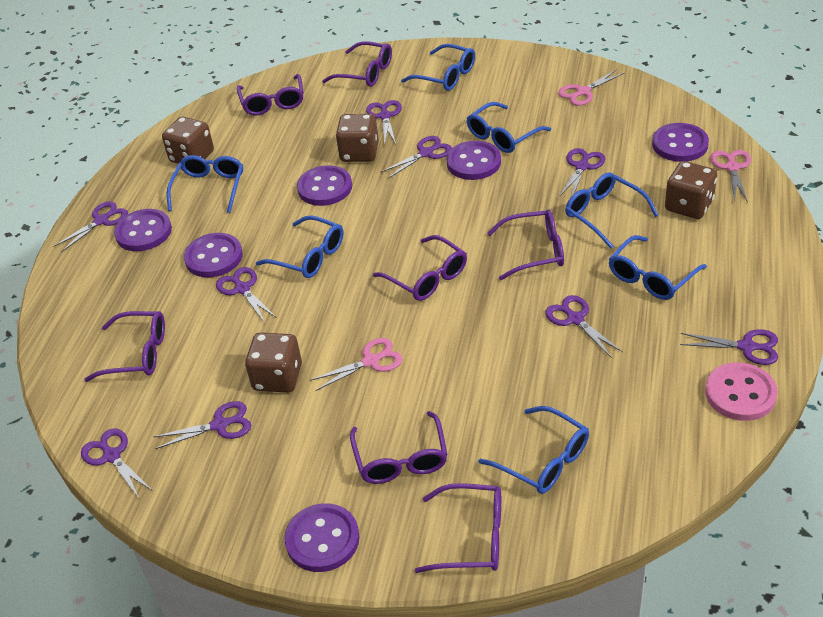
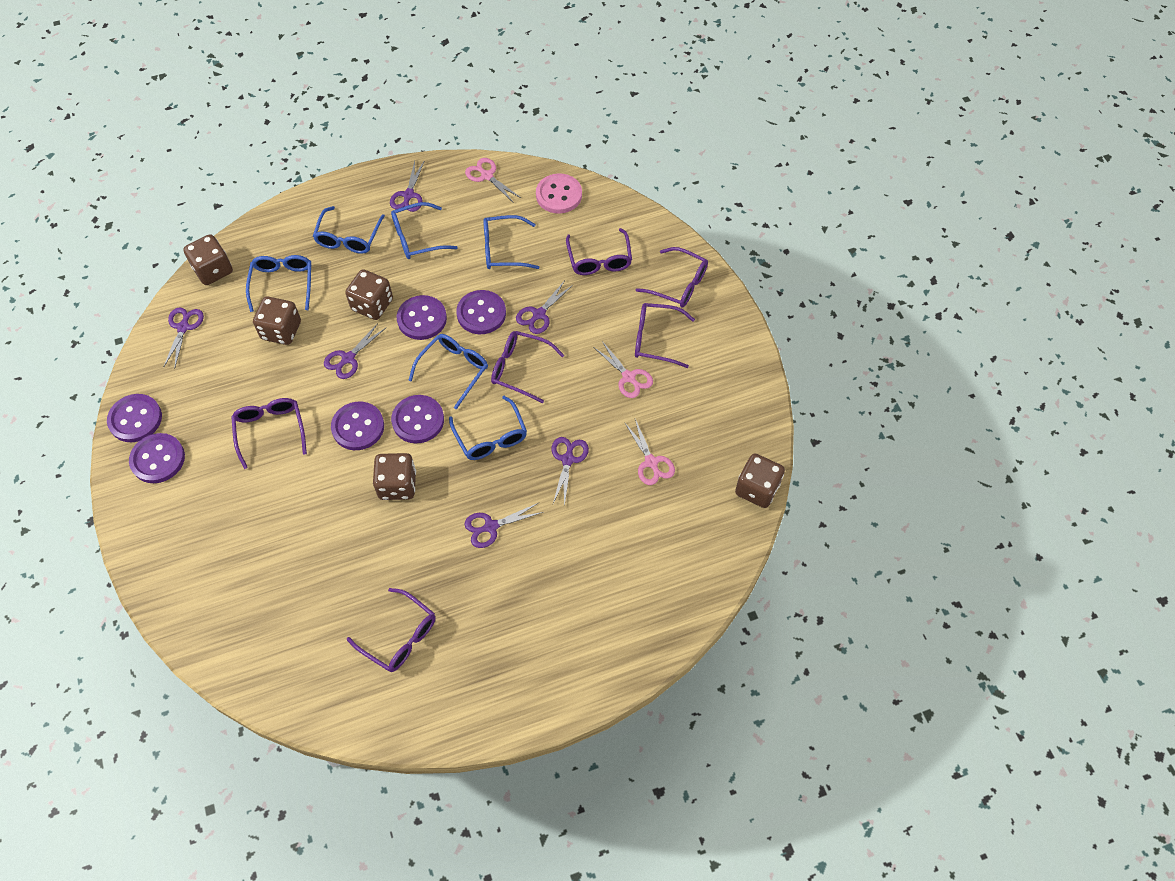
blue glasses: [167,155,243,213] [256,215,343,278] [401,44,475,91] [467,102,551,153] [478,406,589,494] [565,172,659,249] [609,235,707,300] = 7 -> [246,255,311,312] [313,206,385,254] [391,202,458,259] [408,334,488,410] [449,396,527,460] [483,215,539,269] = 6
brown dice: [162,117,214,164] [245,332,302,393] [336,114,379,162] [665,161,717,219] = 4 -> [183,234,233,285] [253,297,301,345] [345,269,393,320] [373,453,416,500] [735,453,785,508] = 5
purple glasses: [84,311,165,382] [237,74,304,116] [322,41,392,87] [350,411,448,484] [373,235,467,301] [415,483,501,573] [487,210,564,280] = 7 -> [231,398,307,469] [347,588,436,672] [491,331,564,403] [566,228,632,275] [635,303,695,368] [636,247,708,308] = 6
purple scissors: [53,201,128,252] [81,429,153,498] [153,401,251,449] [216,267,277,323] [366,100,402,145] [381,136,452,178] [545,295,623,358] [559,148,605,197] [680,329,778,365] = 9 -> [163,307,204,369] [324,323,386,379] [390,160,425,212] [465,503,543,548] [516,280,573,334] [552,437,589,507] = 6

